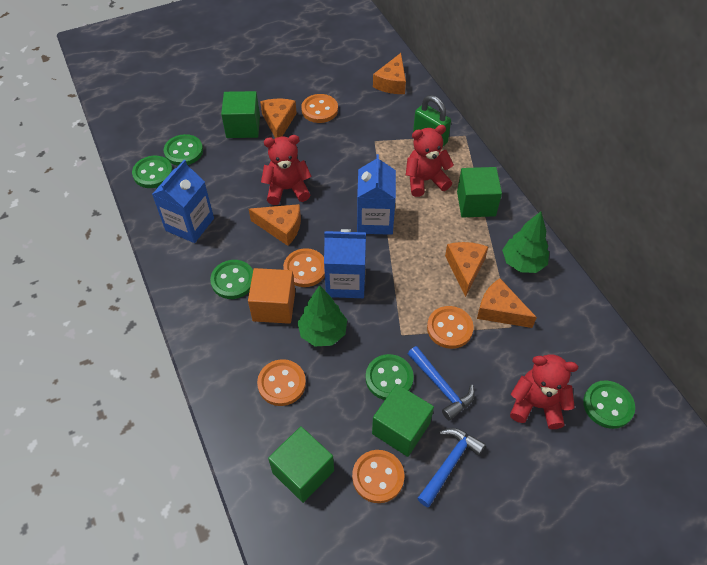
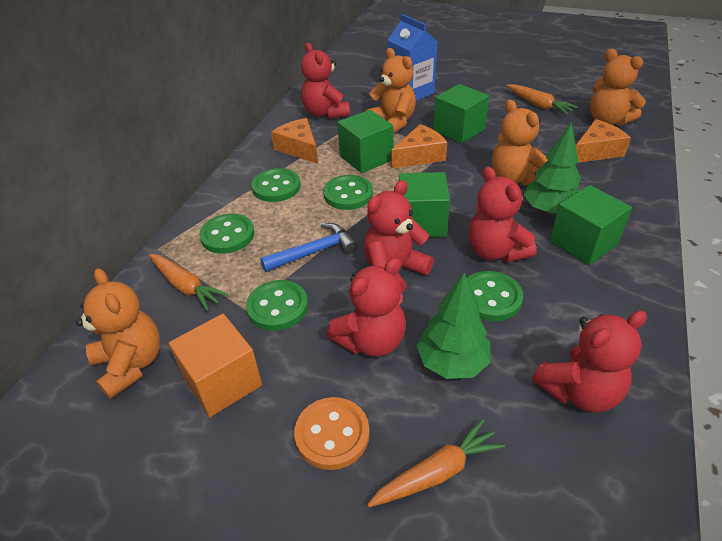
blue carton: [152,160,214,243] [324,229,366,298] [357,154,396,235] = 3 -> [388,14,438,101] = 1
blue hammer: [408,346,475,421] [417,428,486,507] = 2 -> [260,223,358,272] = 1
green padlock: [413,95,451,146] = 1 -> none = 0
orange button: [257,359,306,406] [283,248,325,287] [301,94,338,123] [352,450,404,503] [427,306,474,349] = 5 -> [294,397,370,470] = 1
orange carrot: none = 0 -> [149,254,228,311] [367,419,505,507] [506,84,578,115] = 3
orange cheese: [249,204,301,246] [260,99,297,138] [373,53,406,94] [445,242,488,297] [477,278,537,328] = 5 -> [271,118,318,164] [391,124,447,169] [576,119,631,163] = 3
orange teddy bear: none = 0 -> [76,268,161,399] [365,48,416,134] [492,100,548,186] [590,49,646,126] = 4
red teddy bear: [261,135,312,205] [406,125,454,197] [510,354,578,429] = 3 -> [301,43,350,119] [327,258,406,357] [364,180,434,293] [468,166,537,262] [532,310,647,412] = 5

